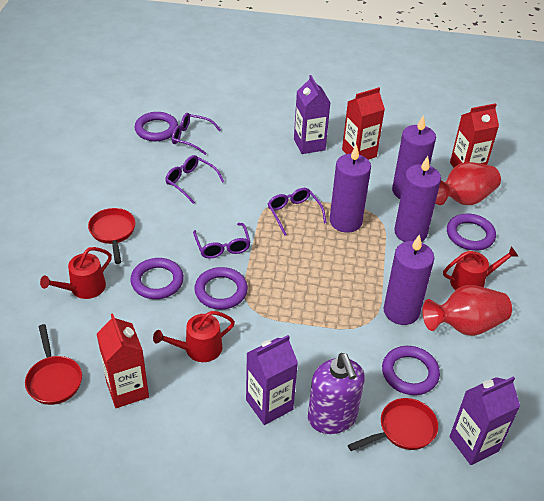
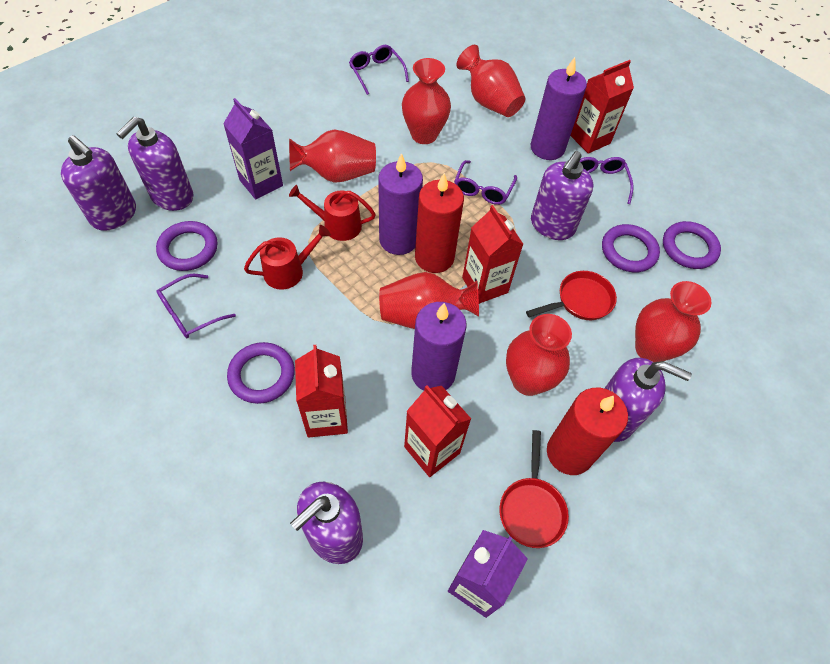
purple candle: [330,144,371,233] [384,234,434,325] [392,115,436,199] [394,156,441,242] = 4 -> [378,153,423,255] [411,302,467,391] [531,57,587,160] = 3
purple carton: [246,335,298,425] [294,75,331,154] [449,377,520,465] = 3 -> [223,98,283,199] [448,530,528,618] = 2
purple ring: [130,258,184,299] [134,112,178,141] [194,267,248,310] [382,346,440,395] [447,214,496,251] = 5 -> [156,221,218,271] [227,342,295,404] [602,224,660,272] [663,221,721,269] = 4
purple soap dispenser: [308,353,365,434] = 1 -> [61,135,136,231] [116,117,194,211] [290,482,363,564] [531,151,593,240] [604,358,692,442] = 5
red candle: none = 0 -> [415,173,464,273] [547,388,628,475] = 2
red carton: [97,313,149,408] [342,87,385,160] [450,103,499,167] = 3 -> [295,345,348,437] [404,385,471,477] [462,205,523,304] [570,60,634,154] = 4
red pan: [25,324,82,405] [88,208,136,264] [348,398,438,451] = 3 -> [499,430,569,548] [526,271,617,320] = 2
red vase: [423,285,512,336] [435,162,501,205] = 2 -> [289,129,376,183] [379,272,479,329] [402,58,451,144] [457,45,525,117] [506,314,572,396] [635,281,712,362] = 6
red watering can: [40,247,112,299] [153,311,235,362] [443,247,518,290] = 3 -> [244,225,331,290] [289,185,376,241] = 2

